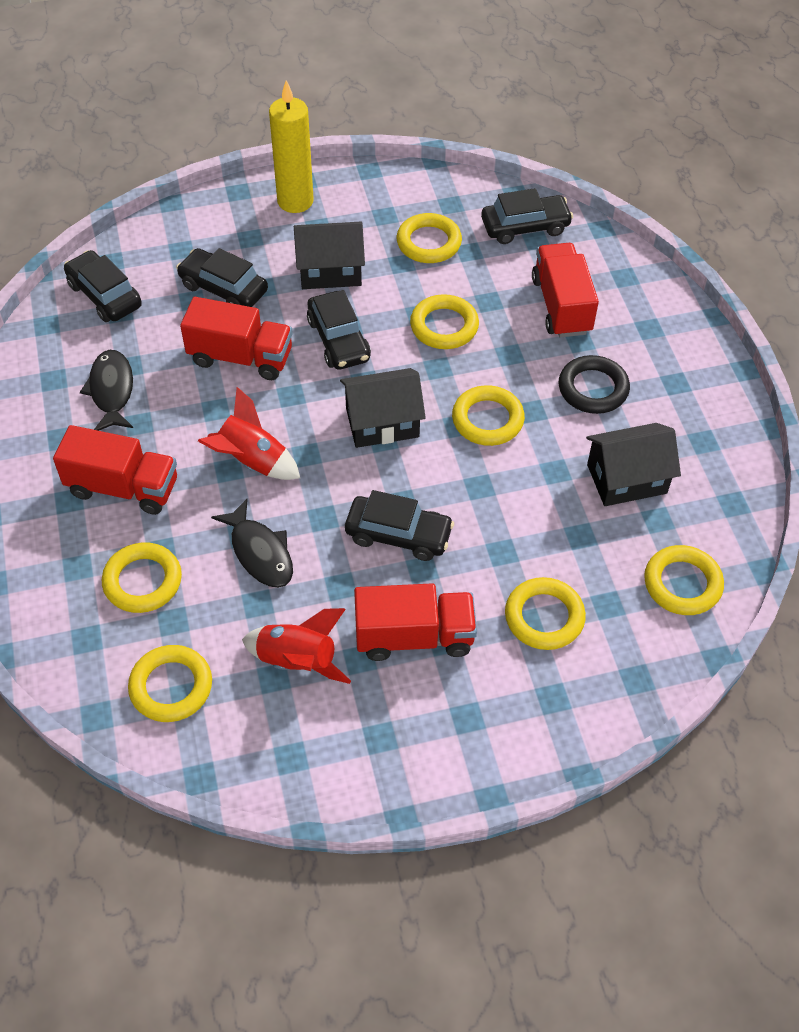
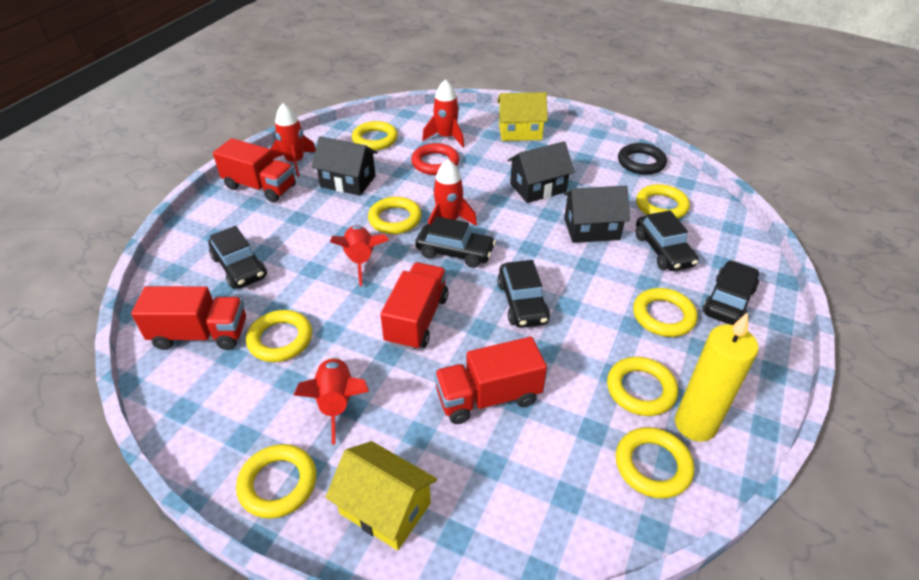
black fish: [80,350,133,431] [211,499,293,588] = 2 -> none = 0
red ring: none = 0 -> [411,143,459,175] = 1
red rocket: [198,387,300,480] [242,608,351,684] = 2 -> [270,103,316,177] [294,357,369,445] [330,225,389,286] [422,79,464,147] [428,159,477,226] = 5
yellow house: none = 0 -> [325,441,437,551] [497,92,548,141] = 2
yellow ring: [102,542,182,613] [128,645,212,722] [397,213,462,263] [410,294,479,349] [452,385,525,446] [505,577,586,650] [644,545,724,615] = 7 -> [236,444,317,519] [246,310,312,362] [352,121,398,150] [368,197,422,234] [607,357,678,416] [616,427,694,499] [633,288,698,337] [636,184,690,219] = 8

